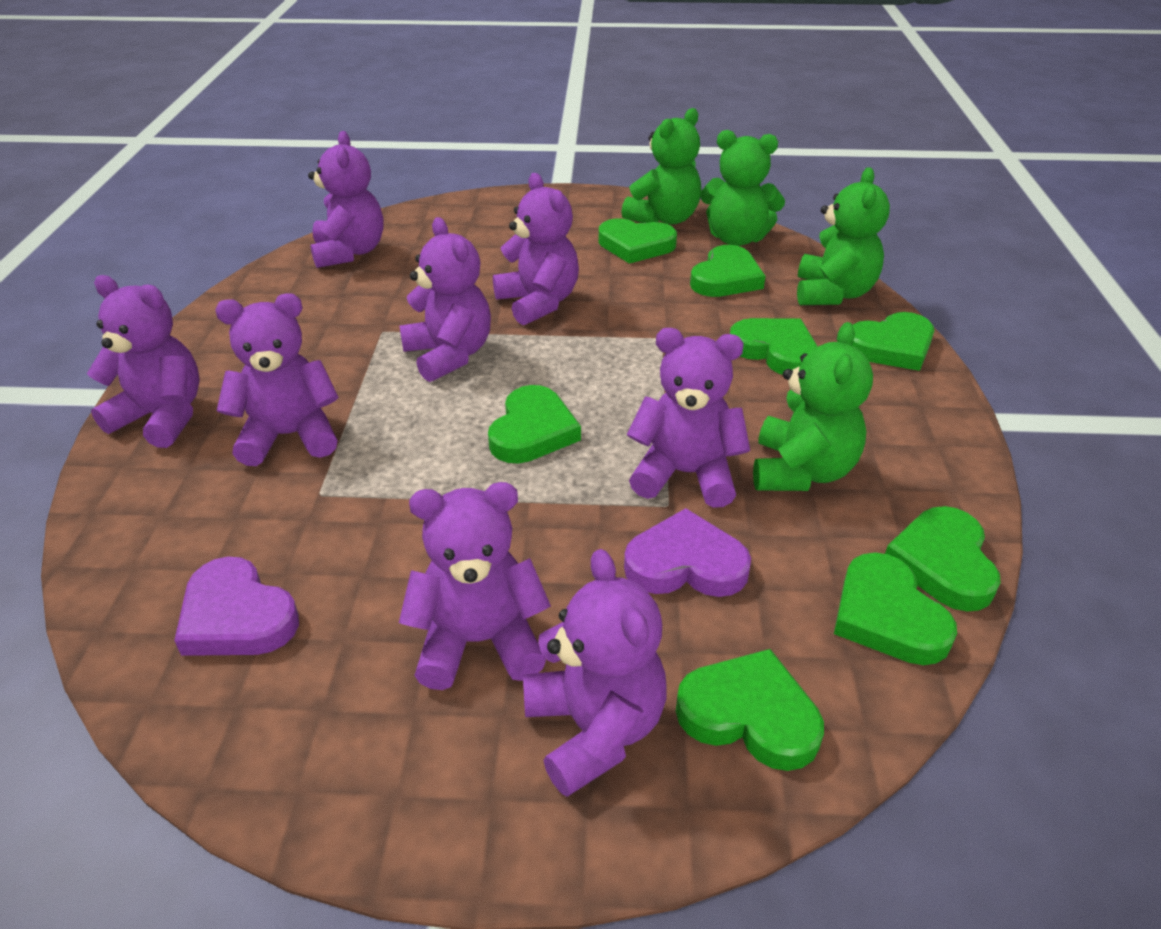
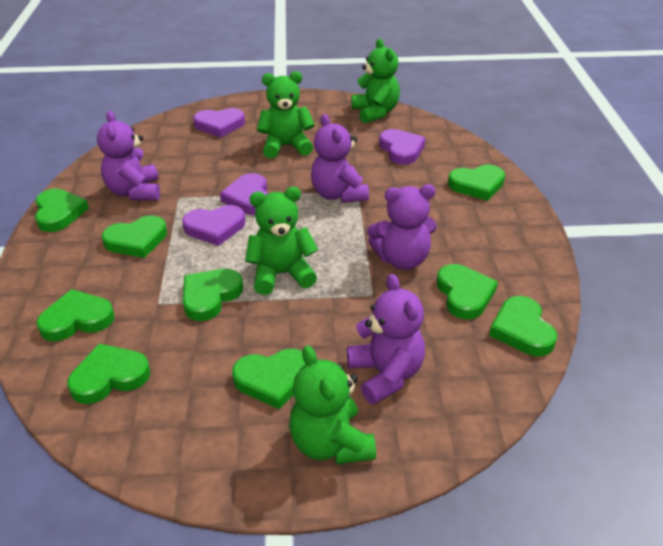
green heart: [488,385,581,463] [599,218,677,264] [676,649,824,771] [690,245,765,297] [730,318,818,375] [834,552,957,665] [852,312,934,371] [885,506,1000,611] = 8 -> [35,189,89,232] [36,289,114,341] [67,344,150,404] [102,215,167,258] [183,269,243,321] [232,349,306,409] [437,264,498,319] [448,165,505,201] [489,296,557,356] = 9
purple heart: [174,557,299,656] [624,508,751,597] = 2 -> [182,205,245,246] [193,108,245,138] [220,173,268,215] [379,129,426,165] = 4
purple teddy bear: [87,275,200,448] [215,293,339,466] [308,131,384,268] [399,482,551,690] [400,217,491,382] [493,173,579,325] [523,549,667,797] [627,328,750,508] = 8 -> [97,111,160,200] [311,114,369,203] [347,274,425,405] [367,184,437,270] = 4

